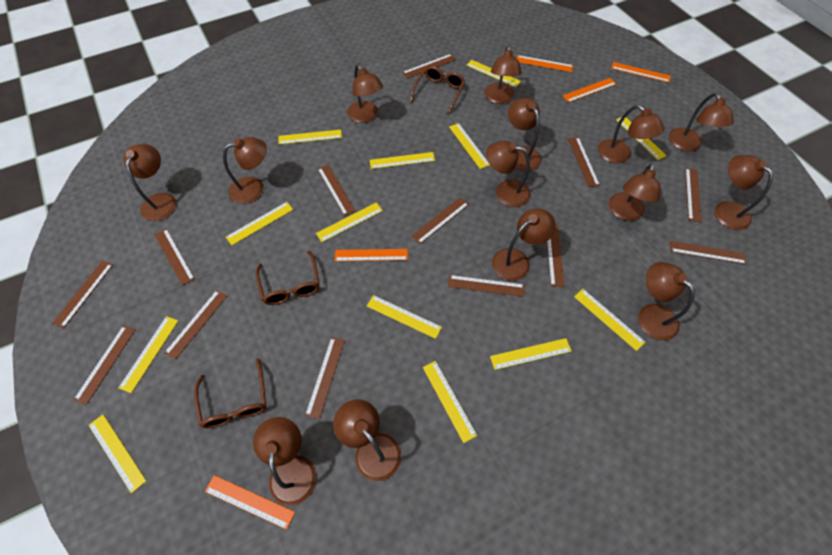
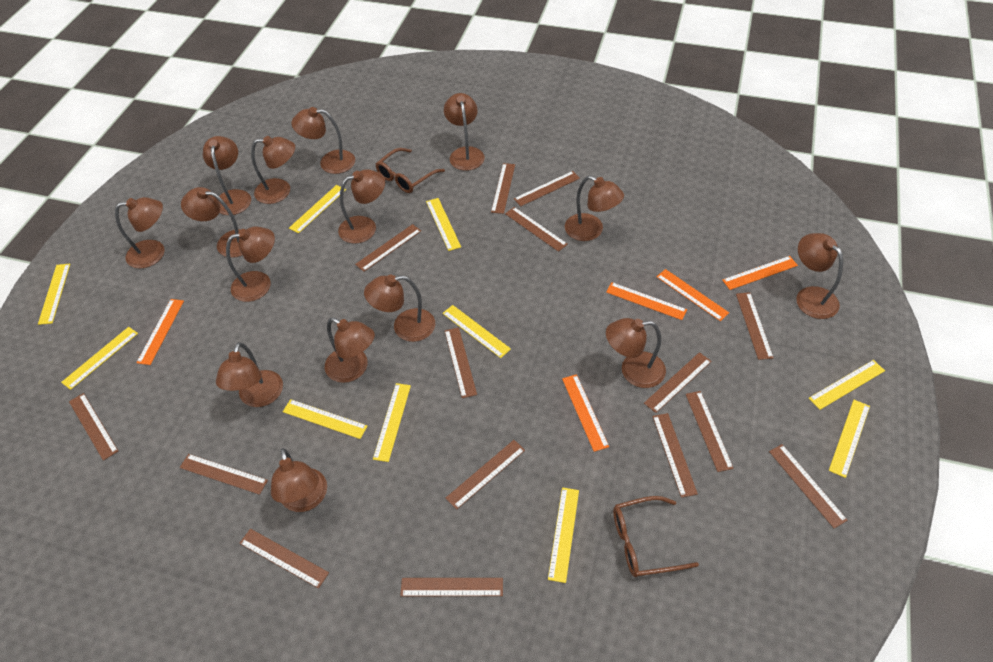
brown glasses: [194,358,267,428] [255,251,320,305] [410,66,465,114] = 3 -> [376,148,445,193] [613,496,699,577] = 2
brown lamp: [124,144,177,221] [223,137,267,204] [253,417,317,505] [333,399,401,481] [347,64,383,123] [484,45,522,104] [486,141,531,207] [492,209,556,281] [508,98,542,171] [598,105,664,164] [609,163,661,221] [638,262,695,341] [669,93,734,151] [714,155,773,230] = 14 -> [115,197,165,269] [181,187,242,258] [203,136,251,215] [216,342,283,407] [226,227,275,302] [251,136,295,204] [271,448,327,512] [291,107,355,174] [325,317,375,383] [338,169,385,244] [364,275,435,342] [444,93,485,171] [565,176,624,241] [606,318,666,388] [796,233,843,319] = 15
brown ruler: [52,261,113,328] [74,325,136,405] [155,229,195,286] [164,290,227,360] [305,337,345,419] [318,165,355,216] [402,54,456,79] [411,197,469,244] [448,275,524,297] [547,225,565,287] [568,137,600,187] [670,241,746,264] [685,168,702,222] = 13 -> [69,393,118,461] [180,454,268,495] [239,529,329,589] [355,224,421,272] [400,578,503,596] [445,327,477,398] [446,440,525,510] [491,163,515,214] [505,207,568,252] [514,171,580,206] [644,352,712,413] [652,413,698,498] [686,391,734,472] [736,292,774,360] [769,444,848,528] = 15
yellow ruler: [88,415,146,493] [119,316,178,393] [226,202,293,245] [278,130,342,144] [316,202,383,242] [367,295,442,339] [370,152,435,169] [423,361,477,443] [449,123,490,169] [466,60,521,87] [490,338,572,370] [574,289,645,351] [616,117,667,160] = 13 -> [38,264,70,325] [61,327,138,390] [283,399,367,439] [289,185,346,233] [373,383,411,462] [426,198,461,251] [442,305,511,358] [548,487,579,583] [809,360,885,410] [829,400,870,478] = 10

